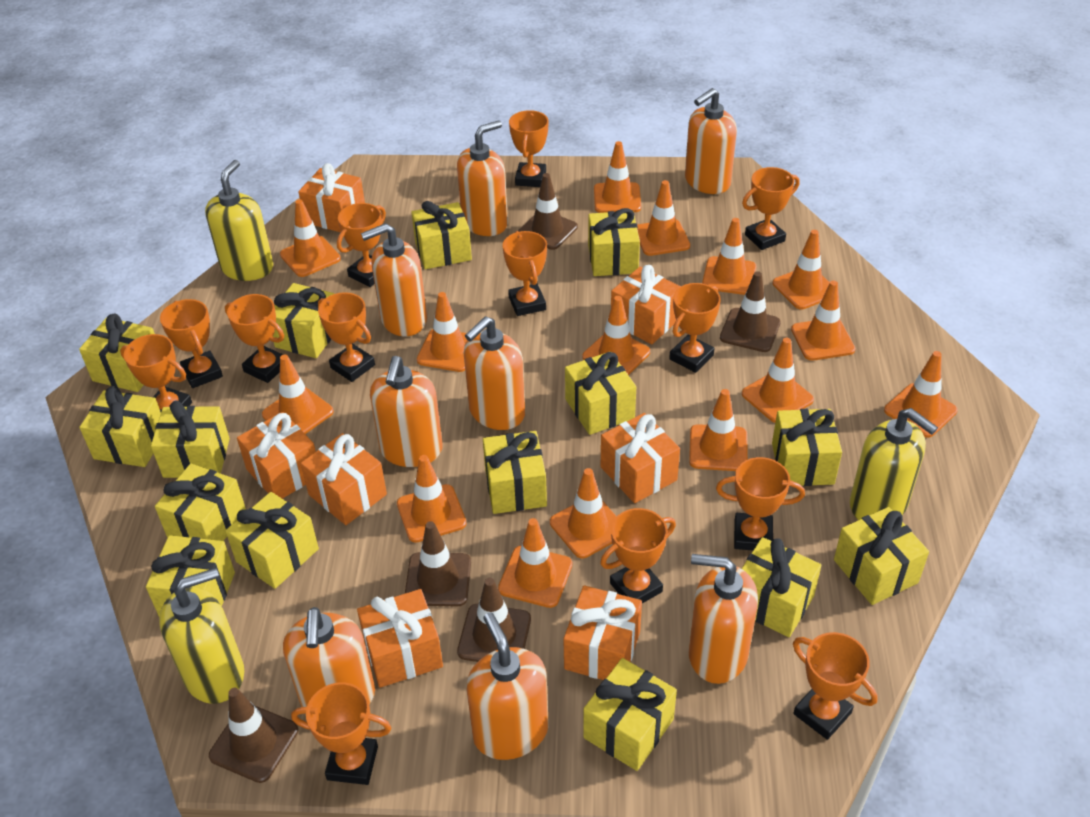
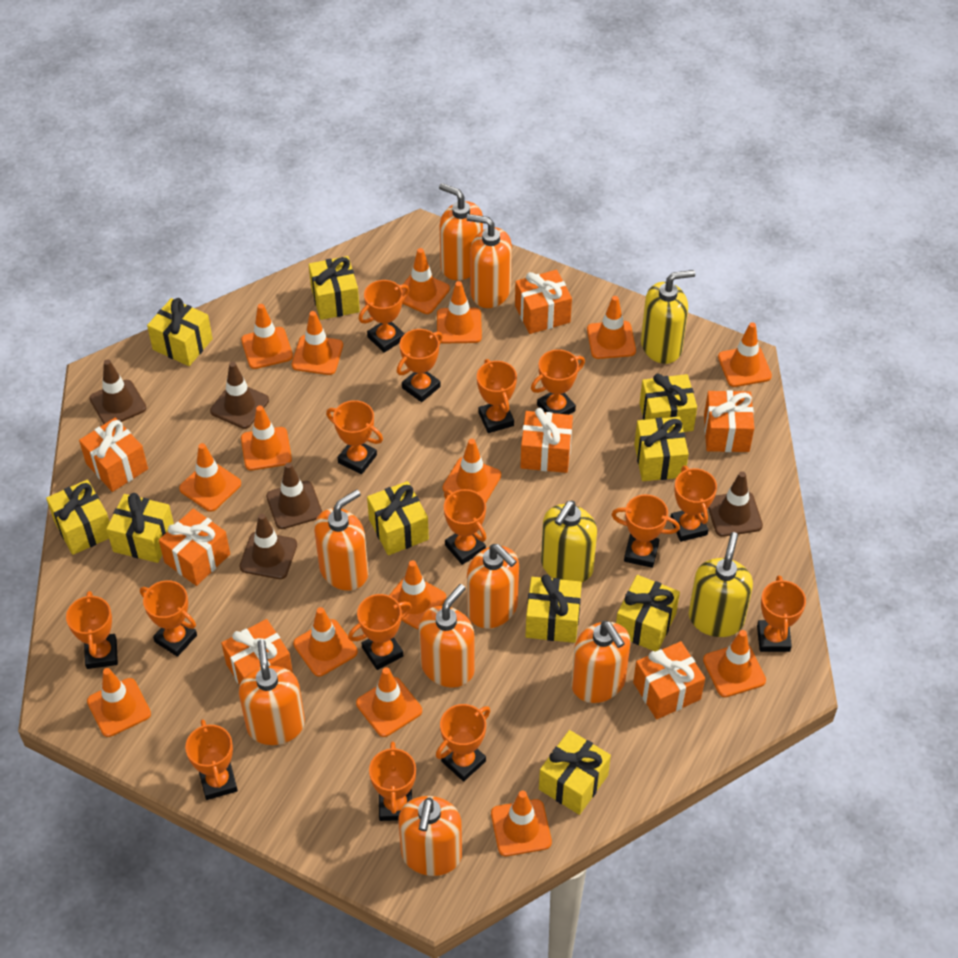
orange trophy: [120,334,192,412] [160,299,223,388] [225,294,284,383] [291,682,391,785] [318,292,375,382] [337,203,386,287] [503,231,547,316] [509,110,548,187] [600,508,676,603] [669,283,721,373] [716,457,805,550] [742,167,799,250] [793,632,878,740] = 13 -> [66,591,118,669] [140,580,197,657] [185,719,238,800] [326,400,383,474] [348,594,412,670] [359,280,409,353] [369,742,416,821] [397,329,443,402] [436,704,490,781] [444,489,486,565] [477,359,517,433] [531,349,585,415] [611,494,680,568] [671,466,717,542] [757,575,806,652] = 15
yellow gift: [79,313,155,392] [79,386,161,467] [146,535,235,617] [151,400,230,478] [155,464,246,541] [225,492,319,589] [273,283,335,358] [411,201,472,269] [483,431,547,514] [565,351,636,435] [583,658,677,771] [588,208,640,276] [742,537,821,637] [772,409,842,486] [834,507,929,605] = 15 -> [46,480,110,555] [106,493,174,563] [147,298,213,366] [309,256,360,320] [367,481,429,555] [525,575,582,643] [539,730,611,815] [616,575,680,652] [634,417,689,481] [639,373,697,432] = 10

